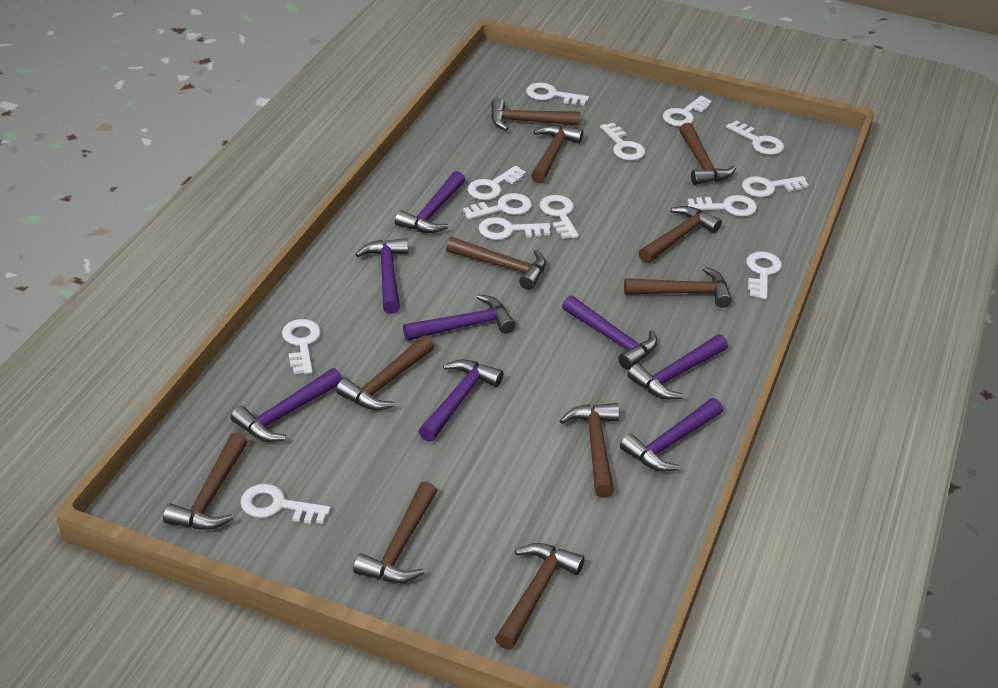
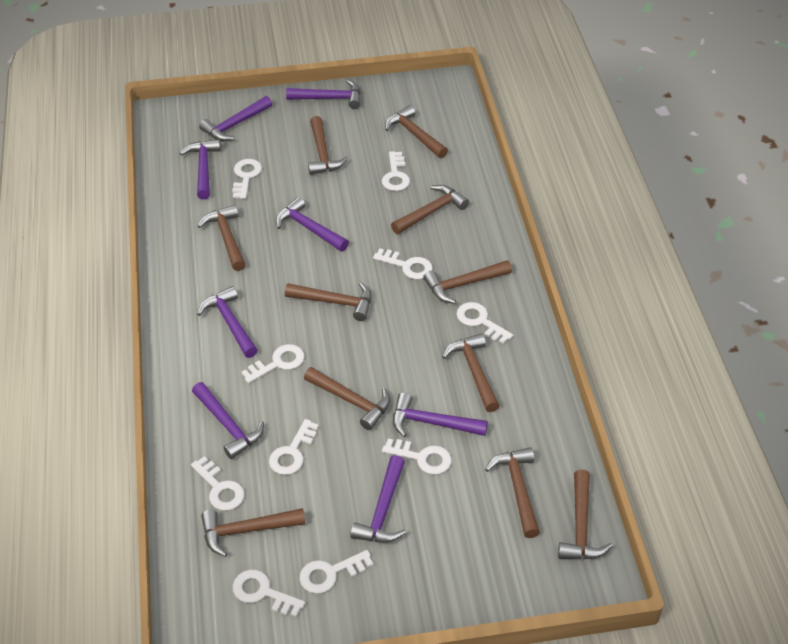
white key: [240,484,331,524] [282,319,321,374] [463,193,532,220] [468,166,526,200] [479,217,551,240] [526,83,589,105] [540,195,579,239] [600,123,646,161] [662,96,712,127] [687,195,757,217] [726,121,784,155] [742,176,809,197] [746,251,782,299] = 13 -> [191,456,244,511] [232,159,262,199] [233,570,305,617] [242,344,304,383] [269,419,319,475] [299,550,373,594] [373,248,433,279] [382,151,410,191] [382,439,451,474] [457,302,513,344] = 10

